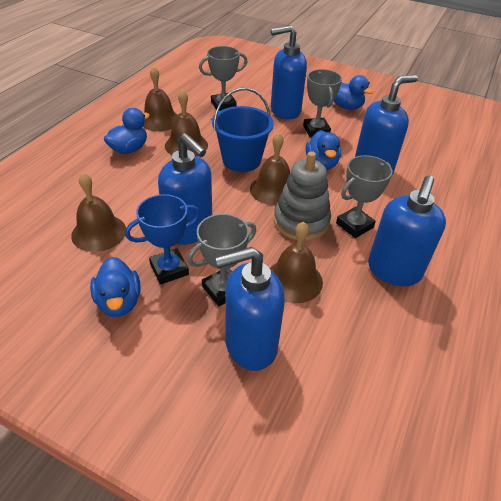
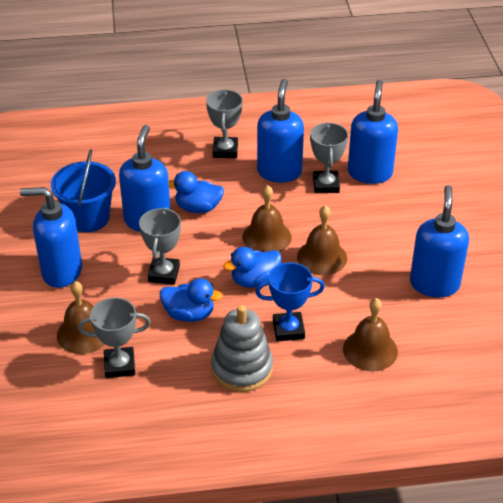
blue duck: [90,257,141,317] [104,108,150,154] [306,130,341,170] [334,75,373,110] = 4 -> [160,278,223,322] [169,171,224,213] [223,247,282,288] = 3
brown bell: [71,173,126,252] [143,66,177,131] [165,90,208,156] [250,133,290,205] [270,222,323,303] = 5 -> [57,281,105,354] [242,185,292,252] [297,205,347,275] [343,298,398,371] = 4

